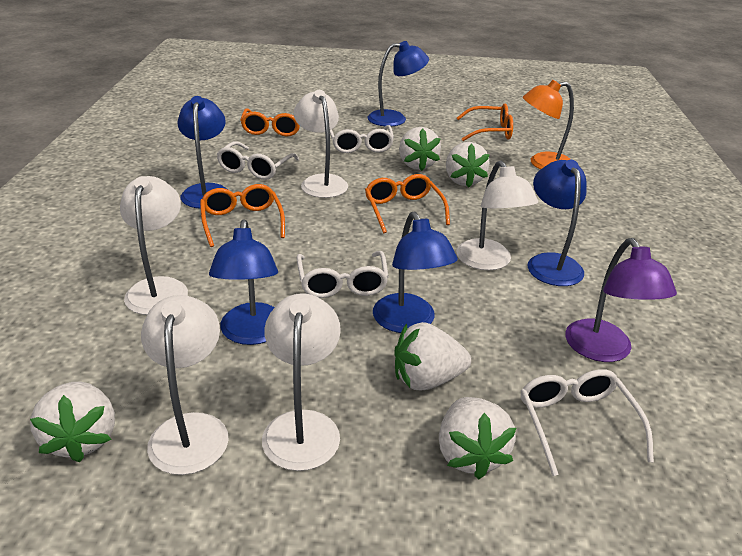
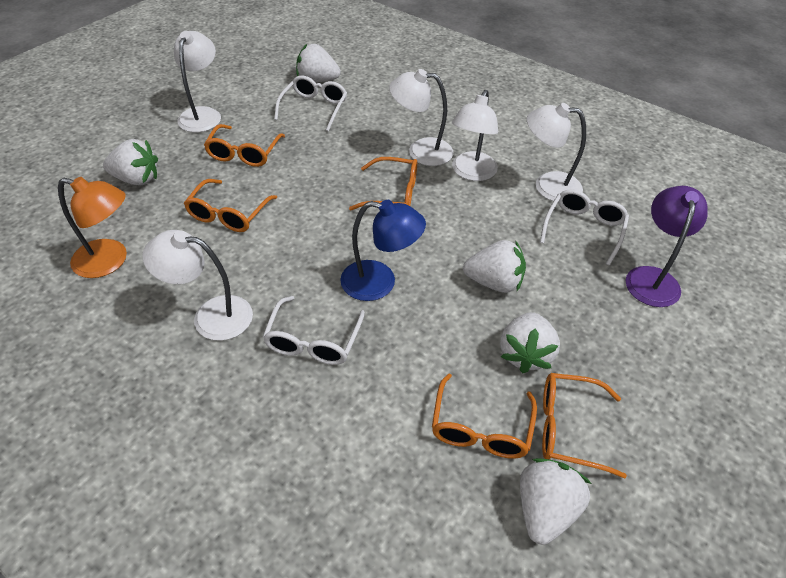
blue lamp: [178,96,227,208] [209,219,278,345] [368,41,429,126] [373,212,458,333] [528,160,587,286] = 5 -> [340,200,426,301] = 1
orange glasses: [200,184,285,247] [240,108,300,137] [365,174,450,233] [457,104,513,141] = 4 -> [184,179,277,232] [204,124,285,167] [349,157,417,210] [432,374,537,459] [542,373,627,479] = 5
white glasses: [217,141,299,180] [296,251,389,298] [330,125,394,153] [521,369,654,476] = 4 -> [263,296,365,365] [274,75,347,131] [540,189,629,266] = 3

